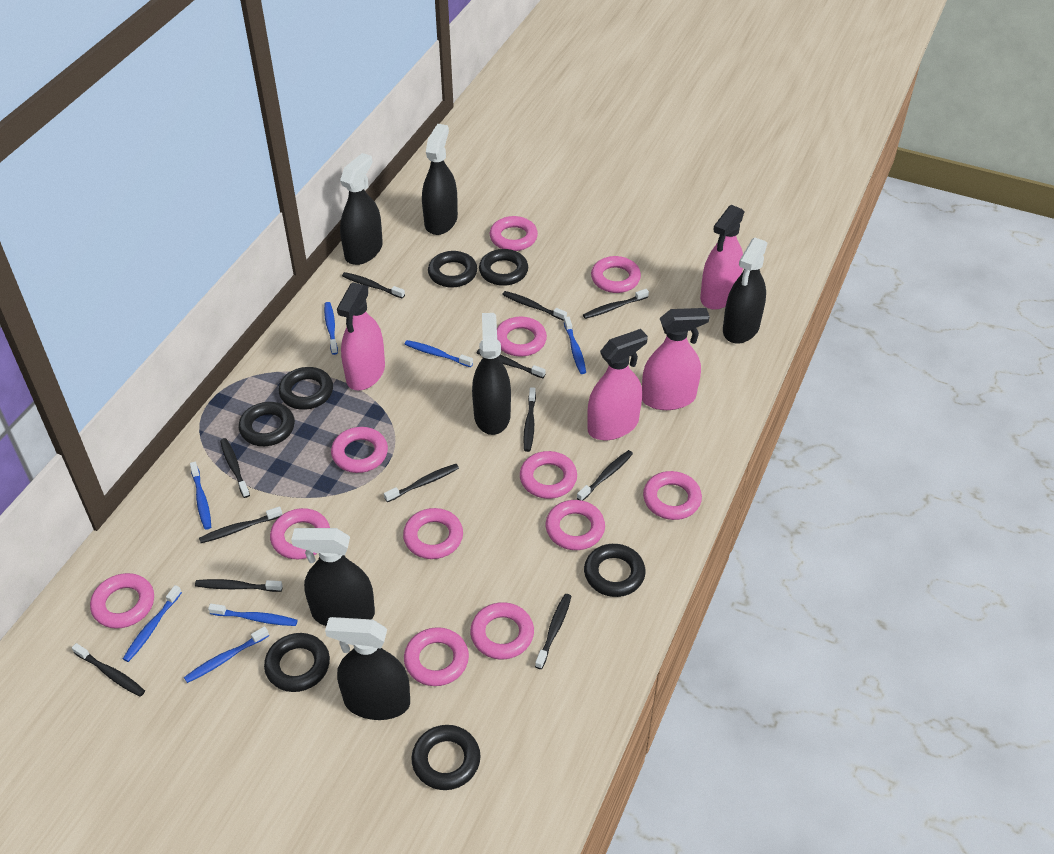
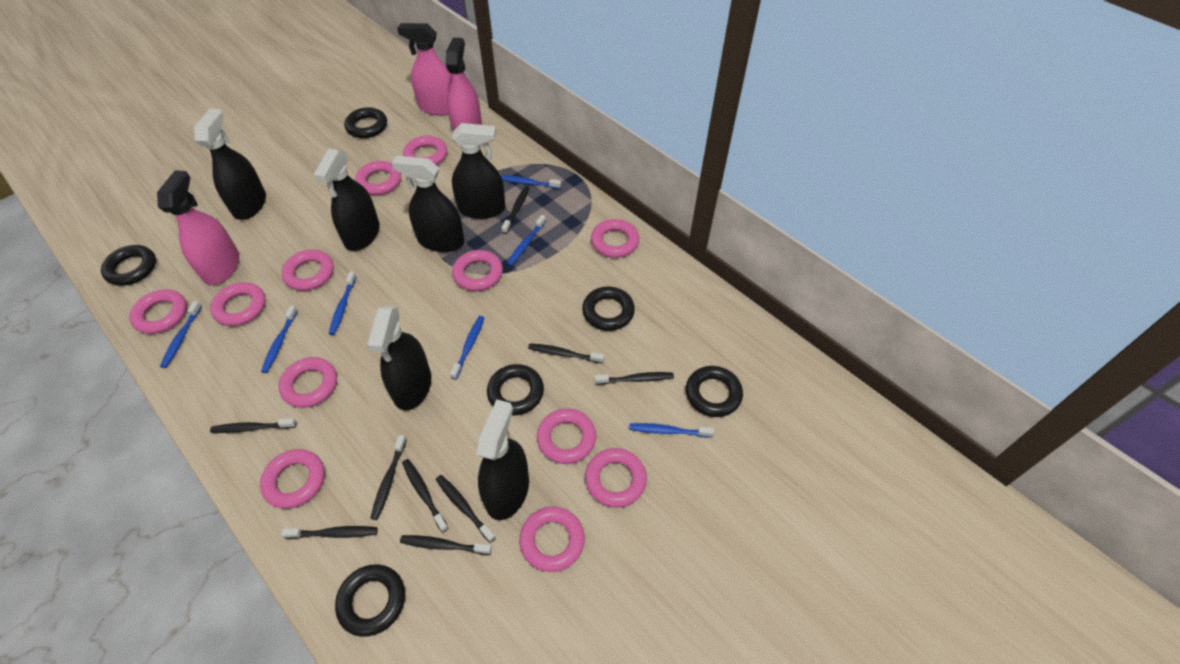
black ring: [239,402,295,446] [264,633,330,692] [279,367,333,410] [411,725,481,790] [428,251,477,288] [479,249,528,286] [584,544,646,597] = 7 -> [101,245,156,286] [335,565,405,637] [344,107,387,138] [487,364,544,415] [582,287,635,331] [686,366,743,417] = 6
black toothbrush: [72,643,145,697] [195,579,283,592] [199,506,283,543] [220,438,250,498] [342,272,405,299] [384,464,459,502] [477,349,546,378] [502,291,567,321] [523,387,536,452] [535,594,571,669] [577,450,633,501] [583,289,649,319] = 12 -> [210,418,297,433] [281,526,378,539] [370,435,407,520] [400,535,492,555] [402,459,449,533] [436,475,496,543] [502,186,530,234] [528,343,605,364] [594,372,674,385] = 9
pink spray bottle: [337,282,385,391] [587,329,648,440] [642,308,709,410] [700,205,745,310] = 4 -> [157,170,239,285] [397,23,452,116] [446,38,482,131] = 3

